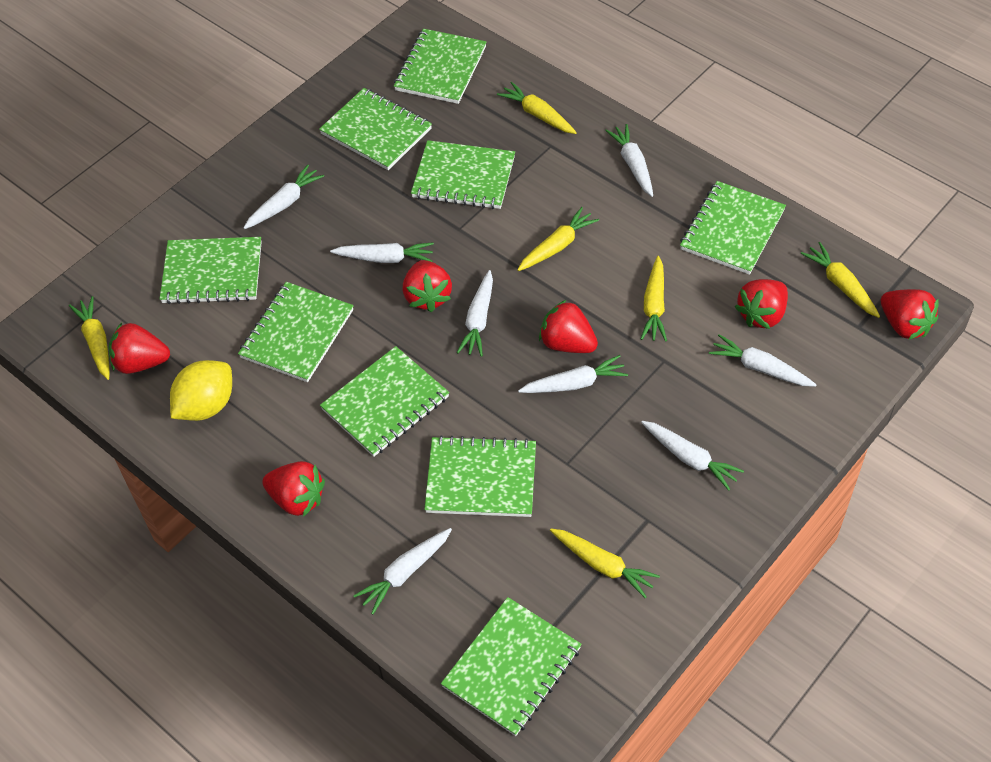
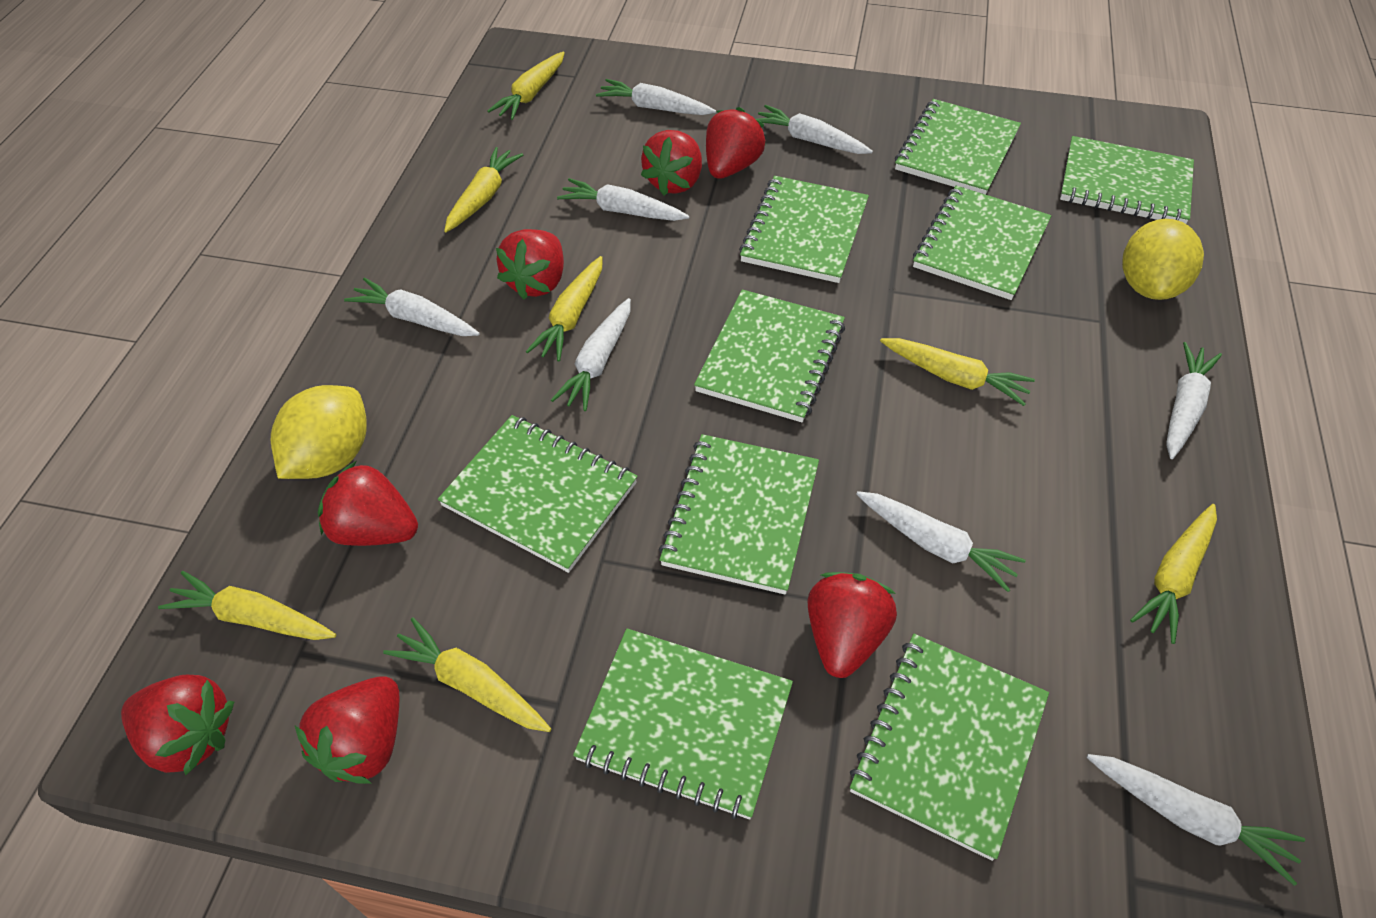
red strawberry: [109,323,170,374] [262,461,325,517] [403,260,452,312] [539,300,598,353] [735,279,788,329] [881,289,938,340] = 6 -> [121,675,234,776] [295,676,399,784] [318,461,418,546] [496,229,564,299] [641,130,702,196] [706,107,765,179] [808,572,897,678] = 7
yellow carrot: [69,296,109,380] [497,82,577,134] [517,207,599,271] [550,529,660,599] [641,256,667,341] [801,242,880,318] = 6 -> [158,571,336,640] [383,617,551,732] [444,147,523,232] [487,52,565,120] [526,256,603,362] [880,338,1035,406] [1130,504,1217,644] = 7
yellow lemon: [170,360,232,421] = 1 -> [271,385,367,479] [1122,219,1204,300] = 2

